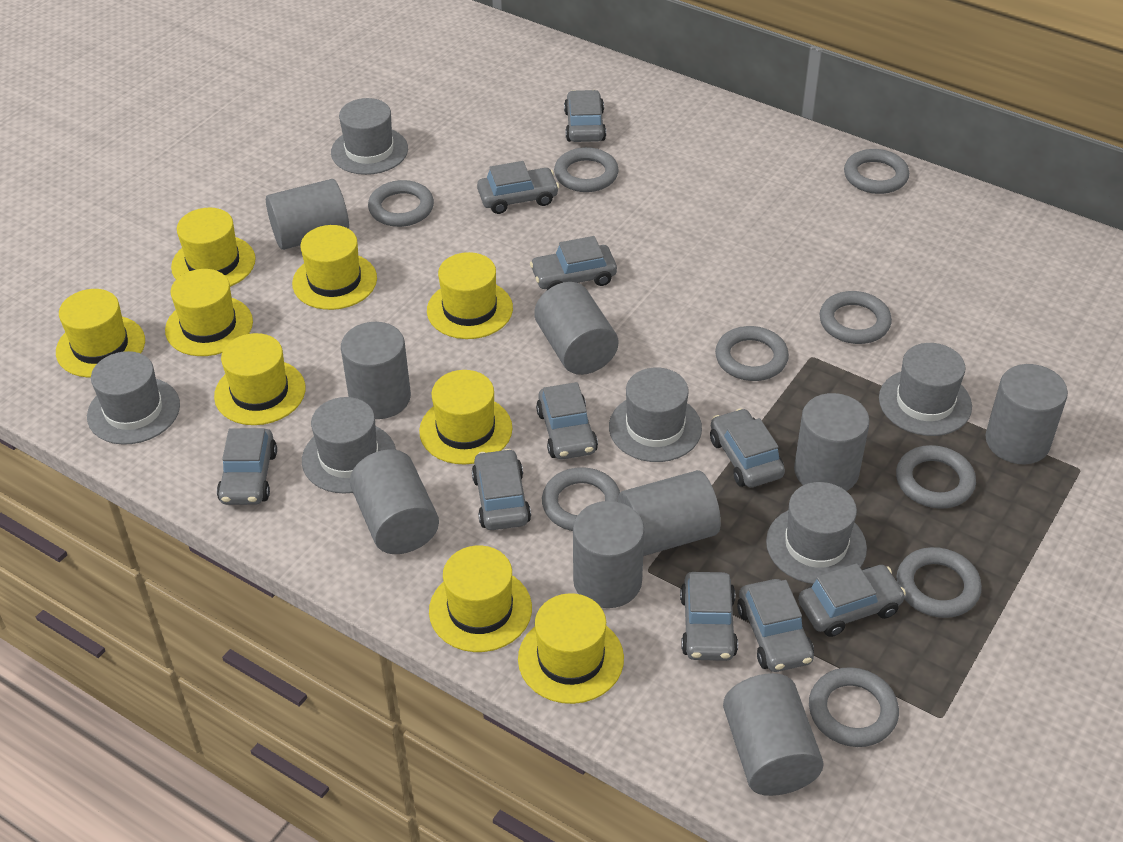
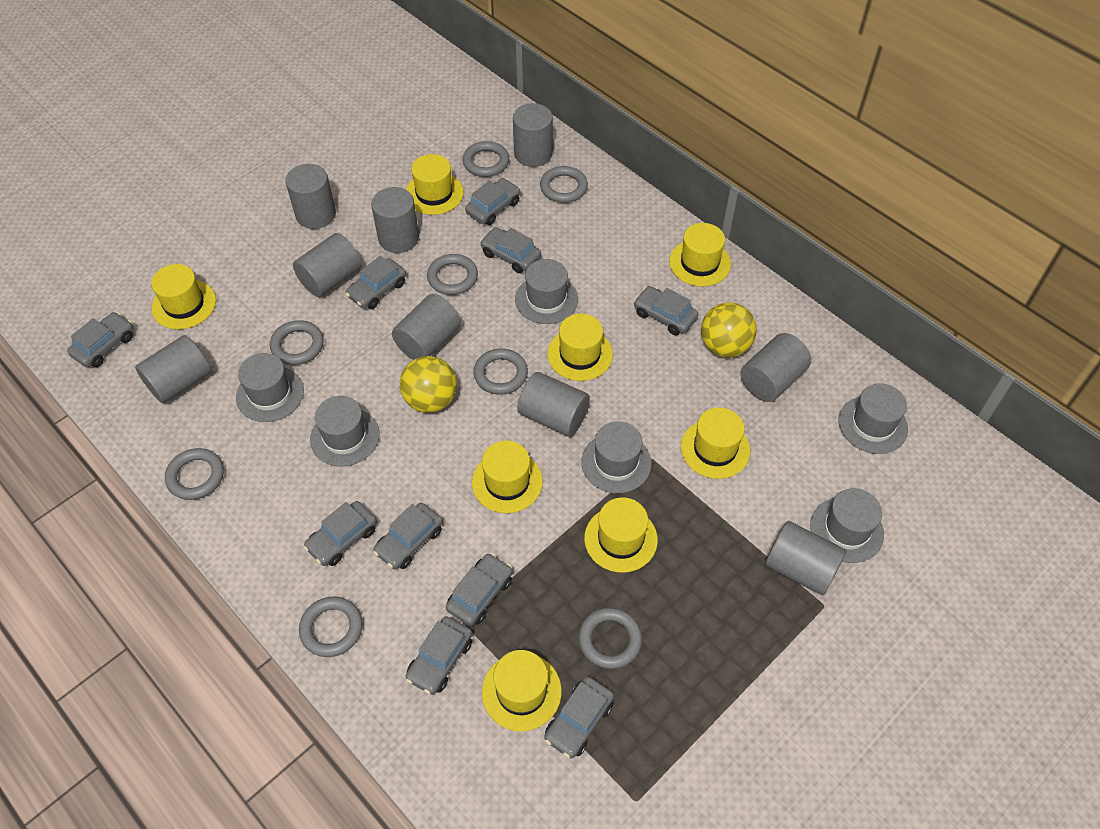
grey ring: [368,180,434,227] [542,467,620,531] [554,147,619,192] [715,326,789,381] [809,667,899,747] [820,291,892,344] [844,149,909,194] [896,445,976,509] [897,547,982,618] = 9 -> [165,448,224,500] [270,320,324,365] [299,597,363,657] [427,254,478,295] [462,141,509,177] [474,348,528,395] [540,166,588,203] [578,608,642,669] = 8
yellow ball: none = 0 -> [400,356,457,413] [701,302,757,358] = 2
yellow hat: [56,289,145,378] [165,269,253,356] [171,208,256,287] [214,333,306,425] [292,225,377,310] [419,370,512,465] [427,252,513,339] [429,545,532,652] [518,593,624,704] = 9 -> [151,264,216,329] [406,154,464,215] [472,441,543,513] [482,650,562,731] [548,314,613,381] [584,497,658,573] [669,223,731,286] [681,407,751,479] = 8

